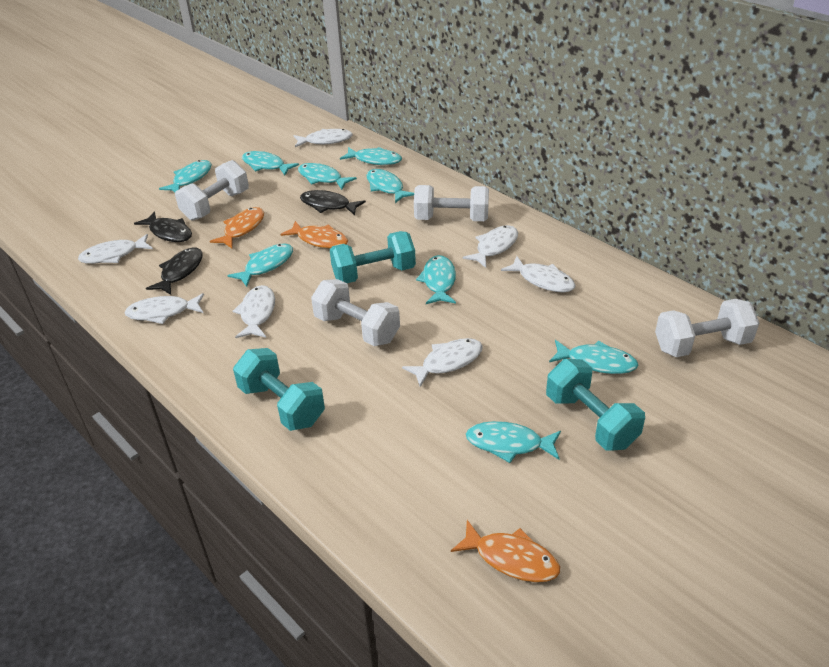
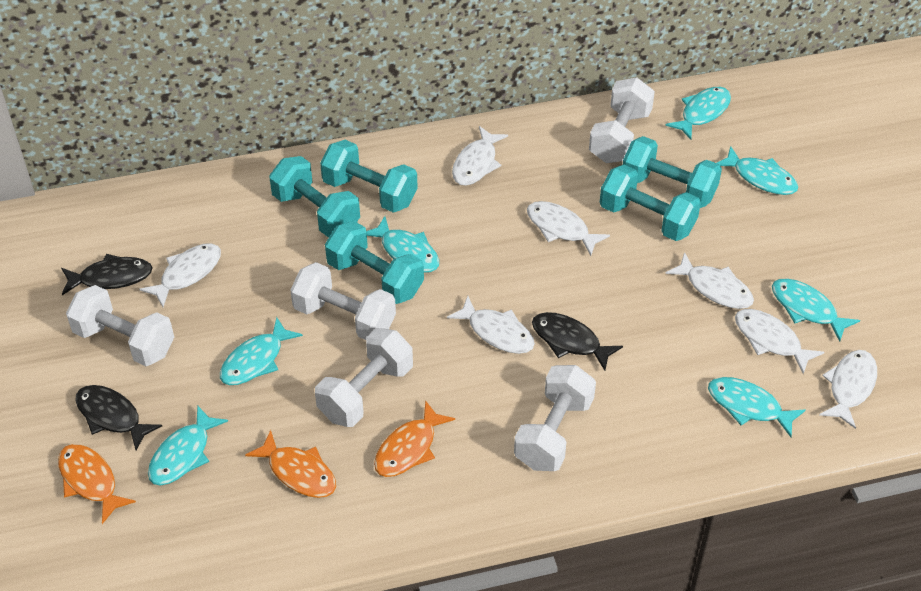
turquoise dumbbell: [233,348,325,431] [330,231,416,283] [546,359,645,451] = 3 -> [269,156,360,238] [320,140,418,213] [325,221,424,304] [600,165,701,241] [623,136,722,208] = 5
turquoise fish: [159,160,212,192] [227,244,293,287] [242,151,299,175] [298,163,357,190] [340,147,402,165] [367,169,414,203] [416,255,456,304] [466,421,561,463] [549,340,638,374] = 9 -> [148,405,228,485] [220,317,303,385] [366,216,439,273] [665,87,731,140] [708,377,805,437] [717,146,798,195] [772,278,860,342] = 7
white dumbbell: [175,160,249,221] [311,279,400,346] [414,185,489,221] [655,299,759,357] = 4 -> [66,285,174,366] [290,262,396,340] [315,328,413,427] [514,365,596,471] [589,77,655,163] = 5

